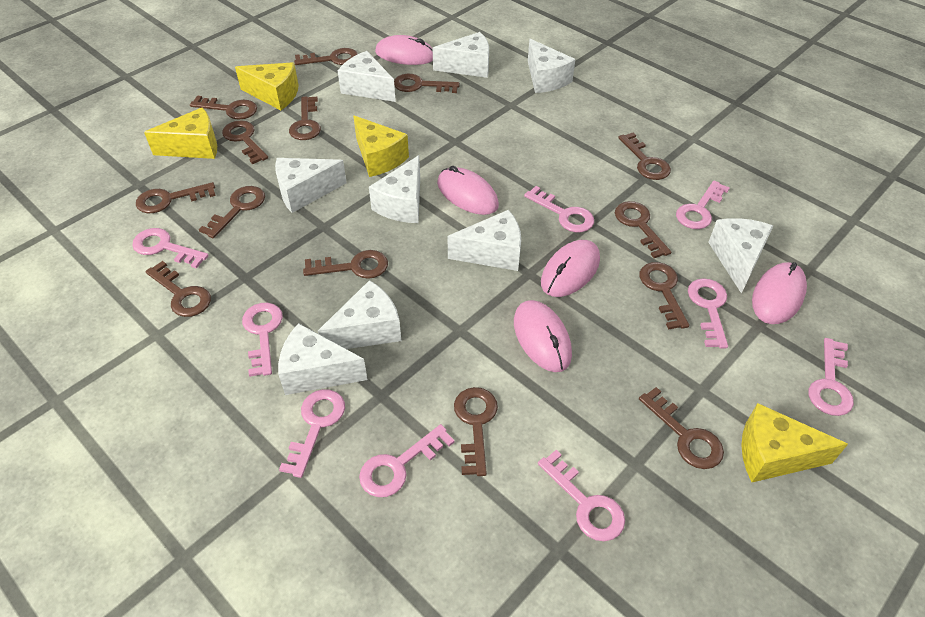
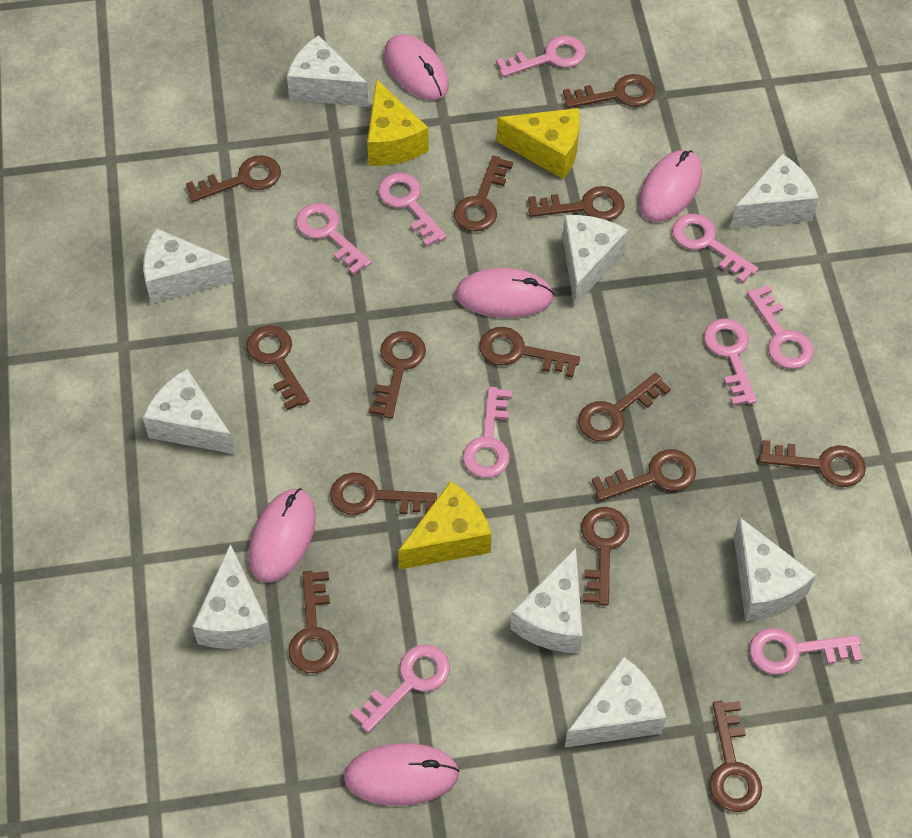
yellow cheese: [144,107,217,159] [235,62,299,110] [353,116,409,177] [741,403,848,482] = 4 -> [367,79,429,166] [398,481,491,570] [497,108,580,179] = 3

